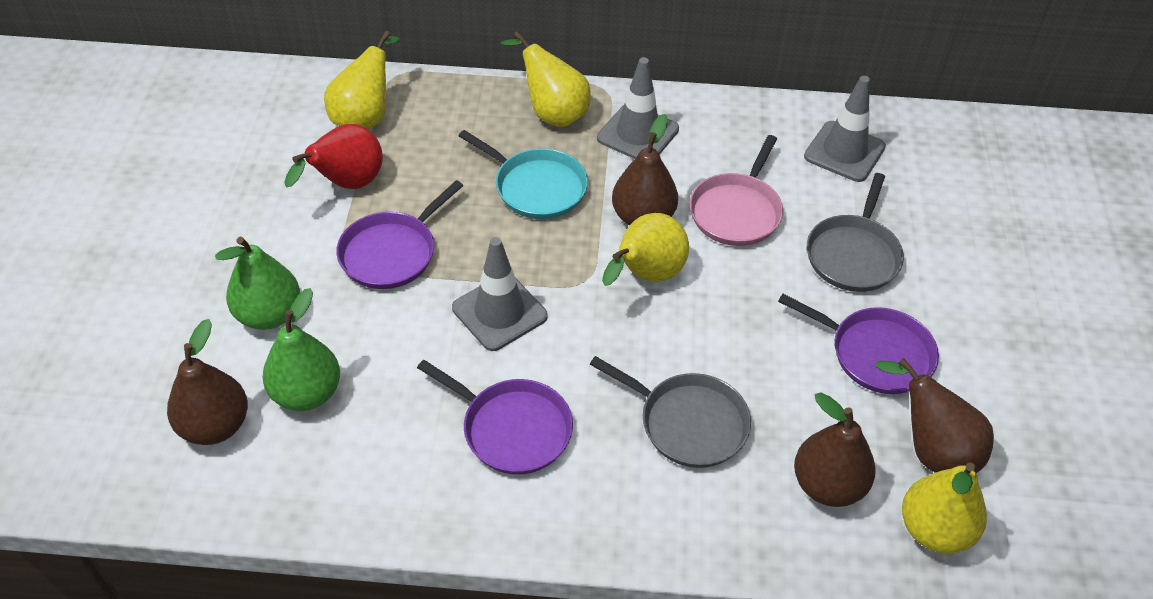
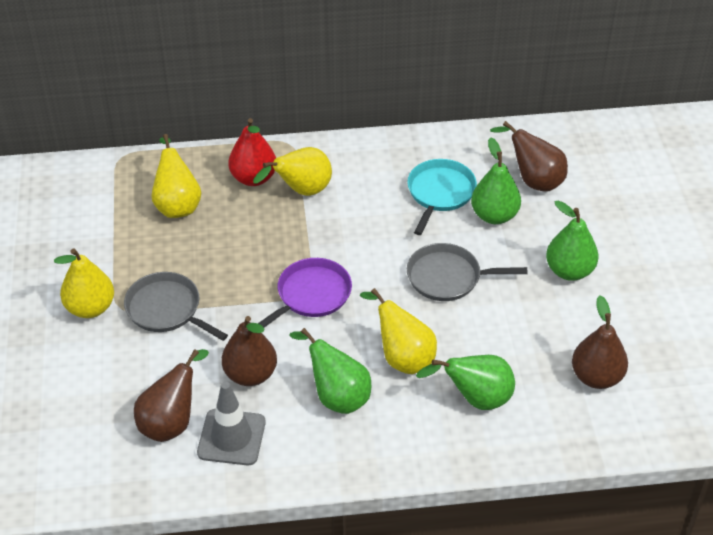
green pear: [215,237,300,330] [262,288,340,411] = 2 -> [289,328,371,414] [416,355,515,410] [471,137,521,224] [546,201,598,281] = 4
grey traffic cone: [452,237,548,351] [597,57,679,159] [804,76,886,182] = 3 -> [197,382,266,465] = 1
pink pan: [690,135,783,246] = 1 -> none = 0
purple pan: [336,180,463,289] [417,360,573,474] [778,294,939,394] = 3 -> [258,258,352,328] = 1

